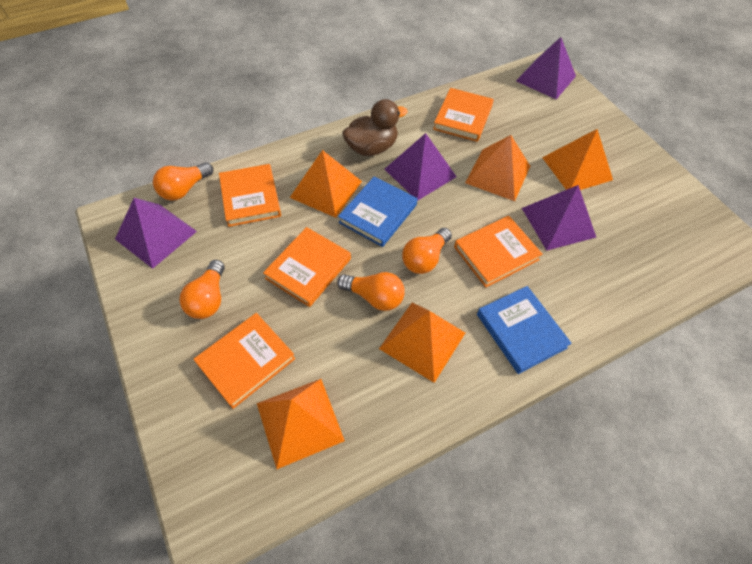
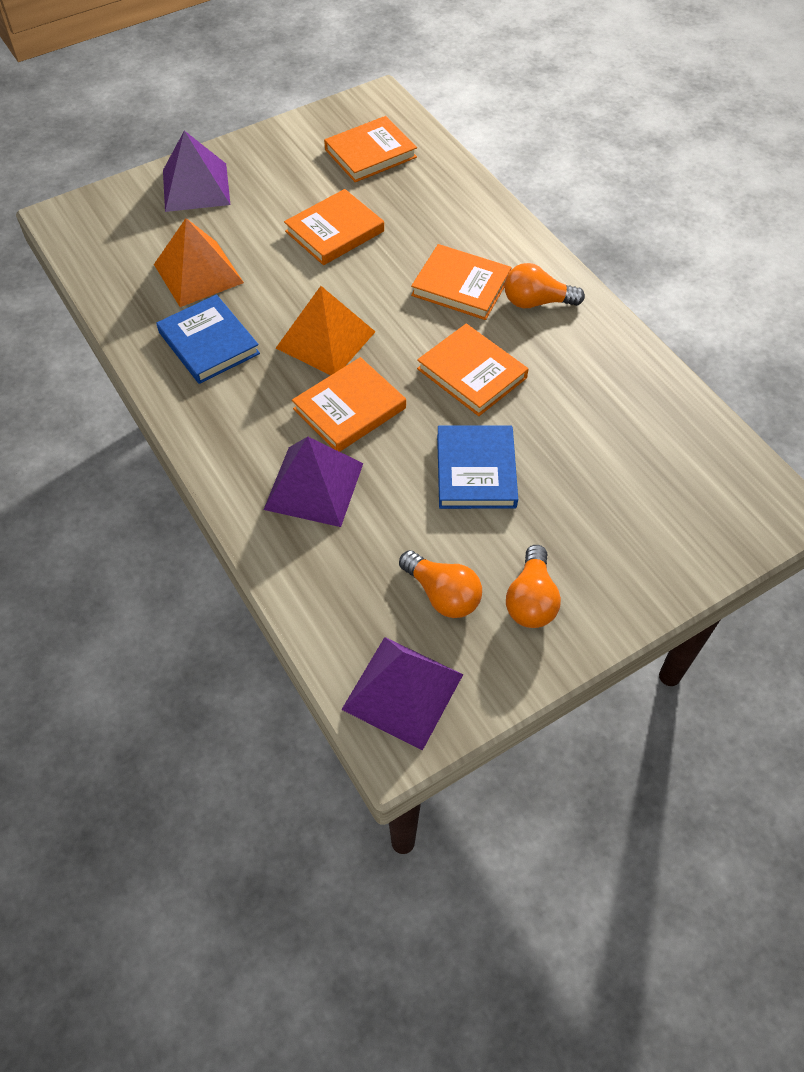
brown duck: [342,99,408,156] = 1 -> none = 0
orange light bulb: [153,162,213,201] [179,260,225,319] [337,272,405,311] [402,228,452,274] = 4 -> [399,550,482,618] [504,263,585,308] [506,545,561,628] = 3
orange pyramid: [257,379,345,469] [290,150,362,218] [379,302,465,383] [465,135,530,201] [542,129,613,190] = 5 -> [154,218,244,307] [276,286,375,375] = 2
purple pyramid: [115,198,197,269] [385,133,457,201] [516,37,576,99] [522,185,596,250] = 4 -> [163,131,230,212] [264,437,363,527] [341,637,463,751] = 3

